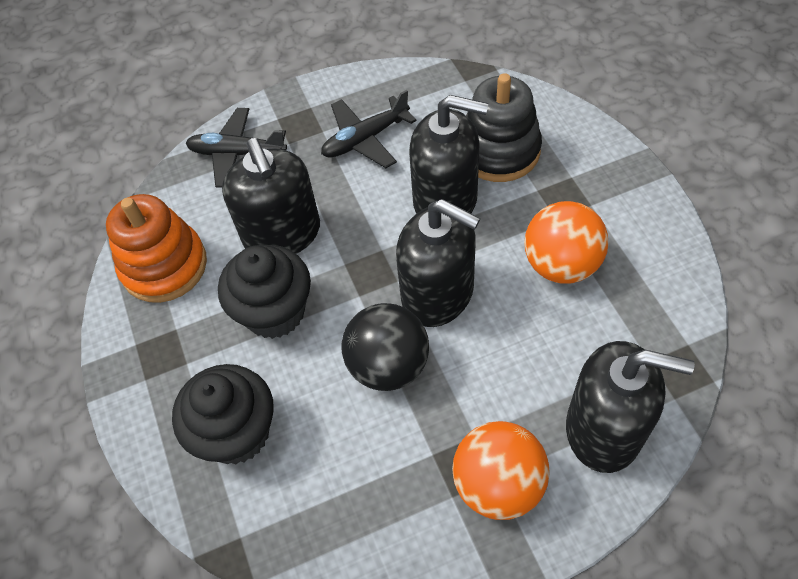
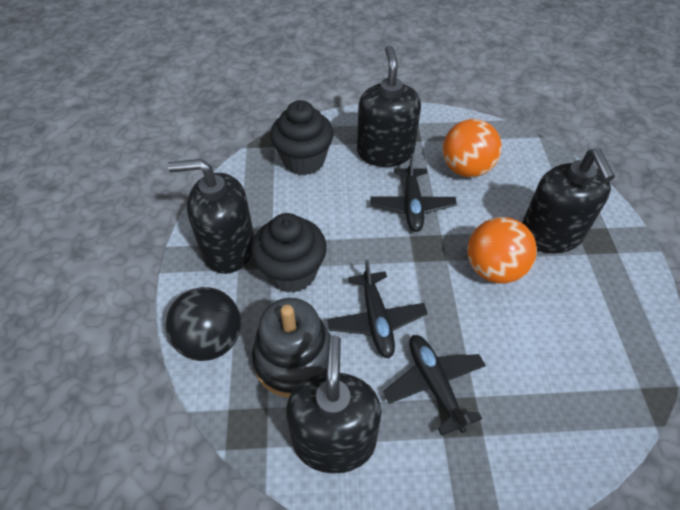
black plane: [185,108,287,188] [321,90,417,168] = 2 -> [327,259,428,359] [370,154,457,232] [383,335,486,436] = 3
orange stacking toy: [106,194,207,303] = 1 -> none = 0

